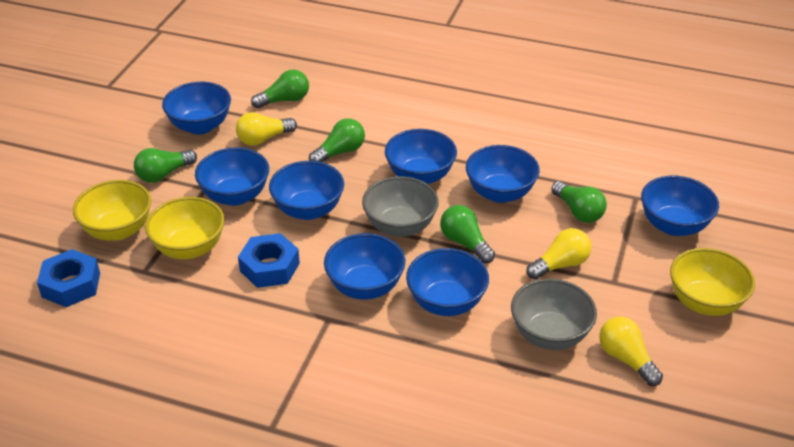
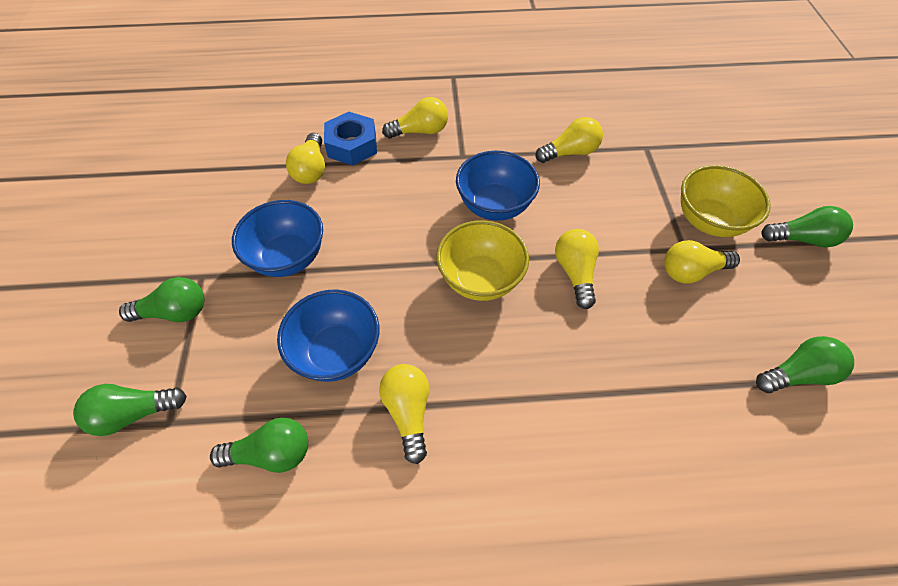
blue bowl: [162,82,231,134] [195,147,269,206] [269,161,344,220] [324,233,405,300] [385,129,457,184] [406,248,489,316] [466,145,540,203] [641,176,719,236] = 8 -> [232,200,323,277] [277,289,379,382] [456,151,540,221] = 3
blue nut: [37,249,100,307] [238,233,300,288] = 2 -> [324,112,377,165] = 1
grey bowl: [362,176,439,237] [511,279,597,350] = 2 -> none = 0
yellow bowl: [73,180,151,241] [145,197,225,259] [670,248,755,316] = 3 -> [436,220,529,301] [681,165,771,237] = 2
yellow light bulb: [236,112,297,146] [526,228,591,279] [599,317,663,386] = 3 -> [286,133,325,184] [379,364,429,464] [382,97,448,139] [535,117,603,163] [555,229,599,309] [664,240,740,283] = 6

